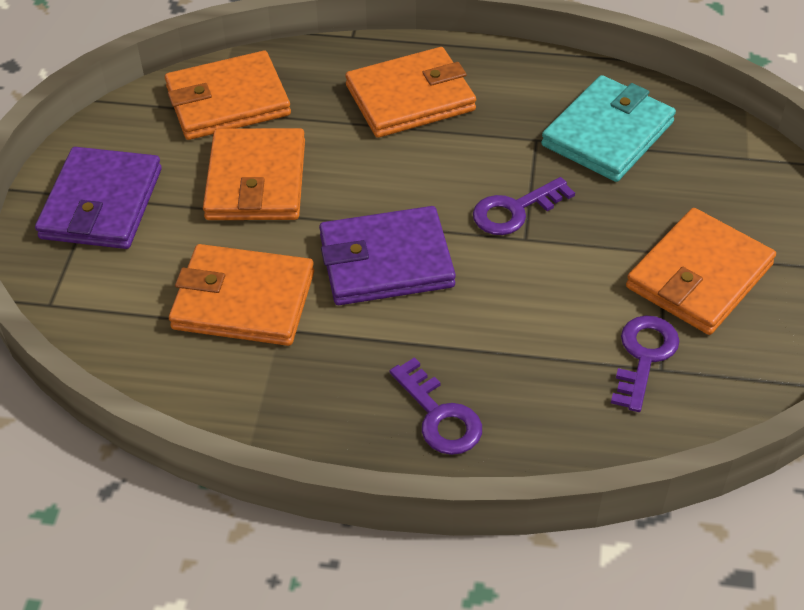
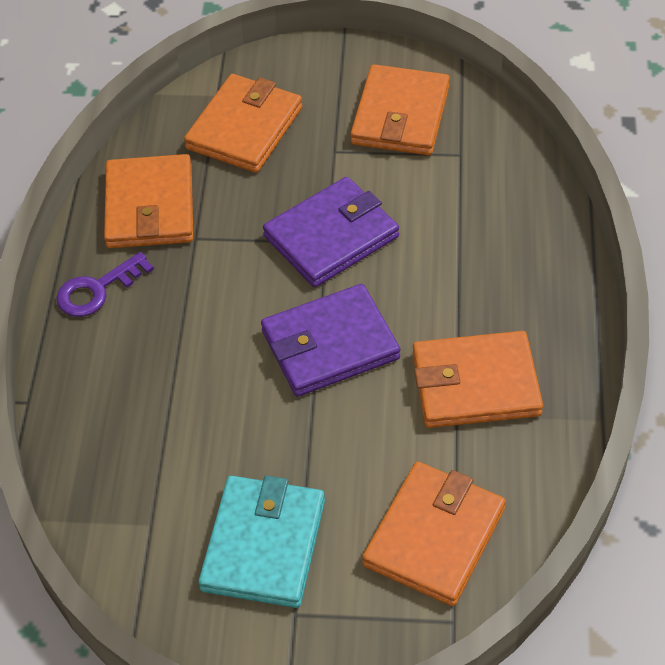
purple key: [390,357,482,455] [473,177,575,235] [611,315,679,412] = 3 -> [56,252,154,317] = 1

